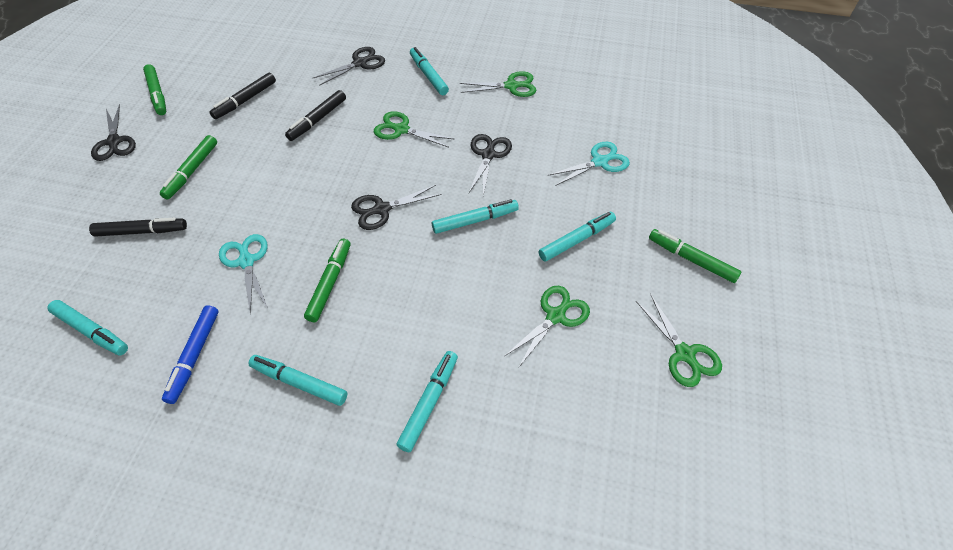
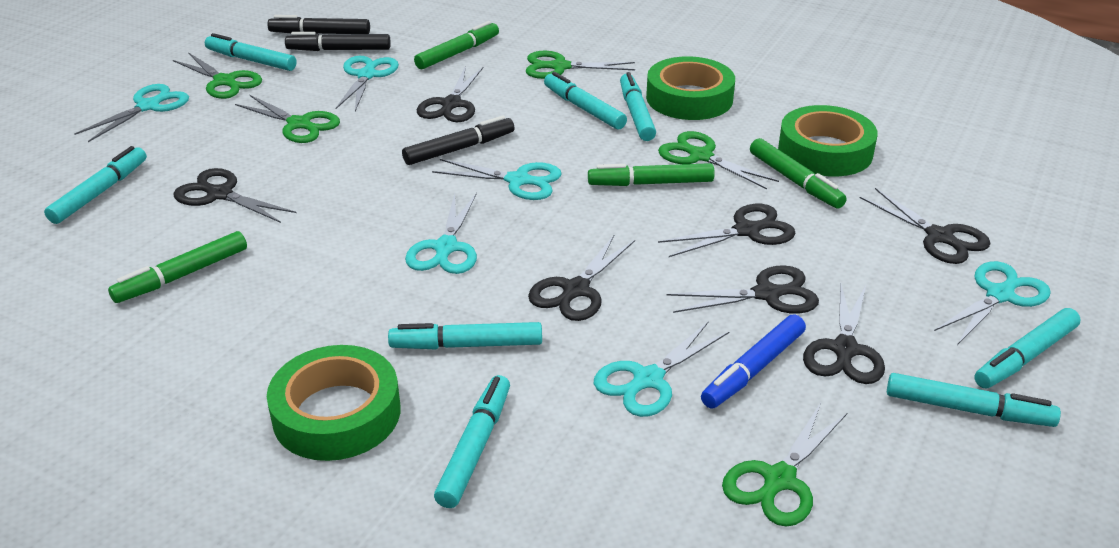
black scissors: [91,104,136,161] [313,47,385,86] [351,185,442,230] [469,134,512,196] = 4 -> [173,168,296,223] [417,66,483,122] [528,235,635,321] [658,204,796,257] [667,265,819,314] [803,282,885,384] [860,188,991,264] = 7
green scissors: [374,111,455,148] [460,71,536,97] [505,286,590,368] [636,294,722,387] = 4 -> [173,52,262,99] [235,95,340,143] [526,51,635,79] [658,131,779,190] [722,403,847,527] = 5
green tape: none = 0 -> [267,345,400,461] [646,56,735,120] [778,105,877,177] = 3
turquoise marker: [47,300,128,356] [248,355,348,406] [397,351,458,452] [410,47,449,95] [432,199,519,234] [539,212,616,261] = 6 -> [44,146,147,224] [205,33,297,71] [388,322,542,349] [434,375,510,508] [544,72,627,129] [620,72,656,141] [887,373,1061,427] [974,308,1081,388] = 8
turquoise scissors: [219,234,268,315] [547,142,630,186] = 2 -> [74,84,189,142] [335,56,399,111] [405,193,477,274] [432,159,561,200] [594,321,730,417] [934,261,1051,345] = 6

